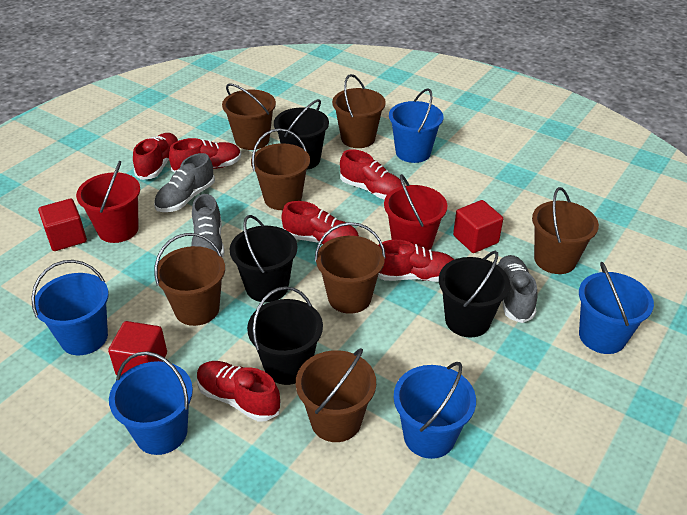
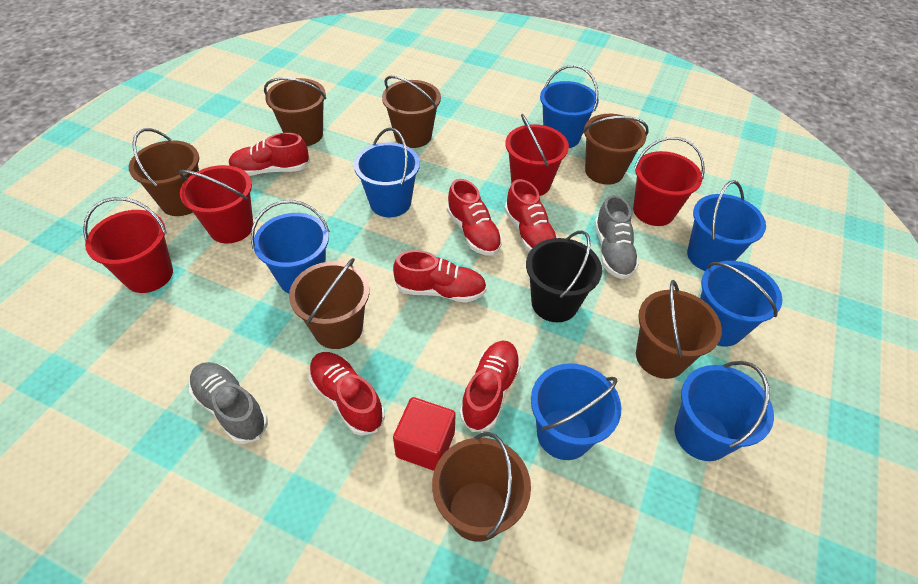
black bucket: [230,215,298,302] [247,286,323,385] [274,99,329,170] [439,251,510,338] = 4 -> [526,230,602,322] = 1
blue bucket: [31,260,109,355] [109,351,193,455] [389,88,443,163] [394,362,476,459] [579,262,654,354] = 5 -> [251,200,330,294] [354,128,420,217] [531,363,622,460] [540,65,599,148] [675,361,774,461] [687,180,766,271] [700,261,782,346] = 7
grey shoe: [154,153,215,212] [191,194,224,258] [497,255,538,323] = 3 -> [189,362,268,444] [594,195,639,279] = 2
red bucket: [76,161,140,243] [384,174,447,250] = 2 -> [83,197,173,293] [179,165,253,244] [506,114,569,196] [633,137,705,226] = 4
red cube: [38,199,87,251] [108,321,167,375] [453,200,503,253] = 3 -> [393,397,456,471] = 1

